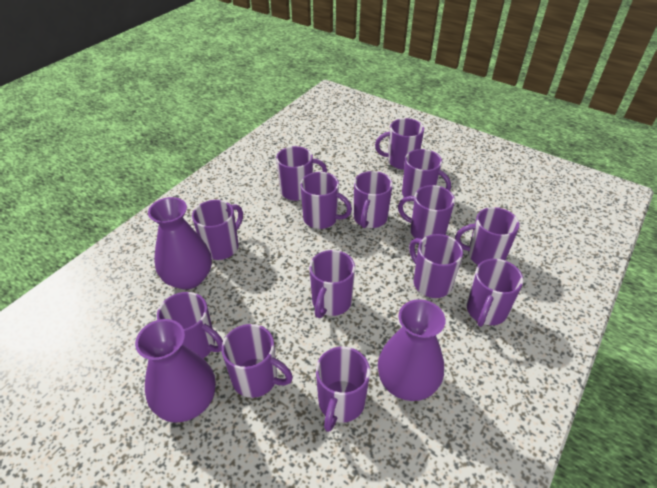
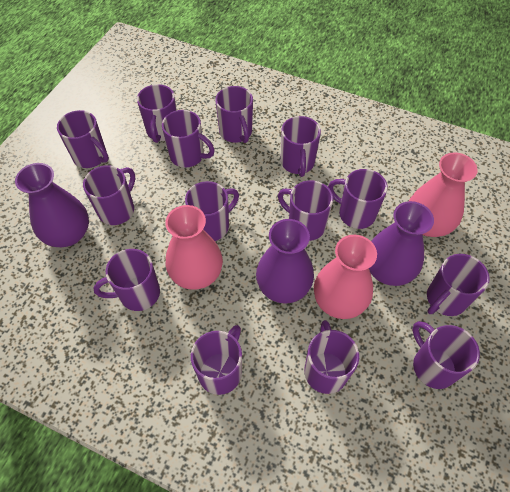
pink vase: none = 0 -> [165,205,223,290] [314,235,377,319] [409,152,478,237] = 3

